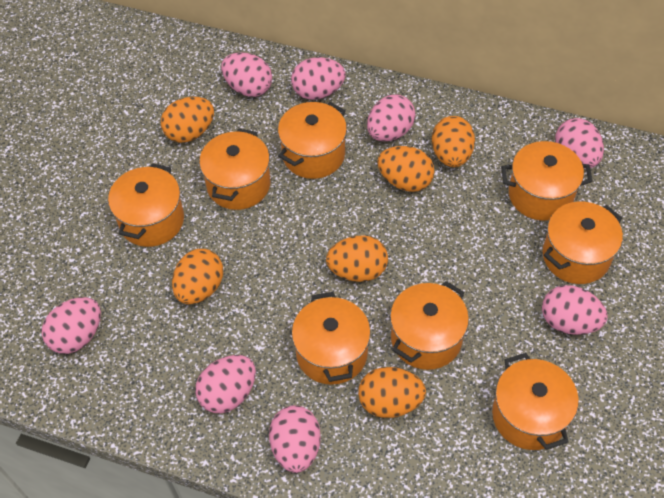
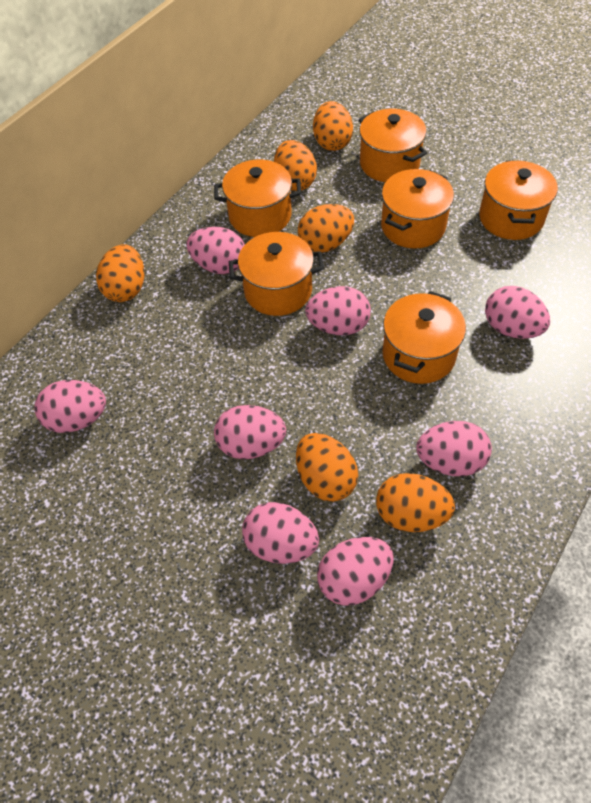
orange pot: [108,163,184,247] [199,128,270,210] [278,102,347,179] [292,292,371,385] [390,281,469,370] [492,353,579,450] [501,141,593,221] [543,201,623,284] = 8 -> [214,160,301,237] [229,232,324,316] [359,109,427,182] [381,169,454,249] [382,291,466,384] [479,160,558,240] = 6

